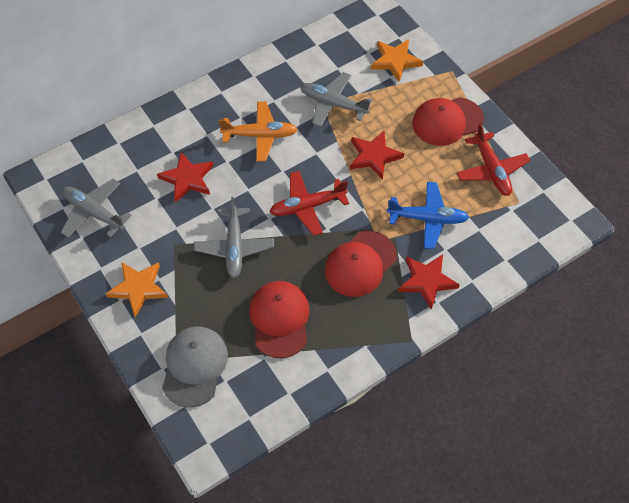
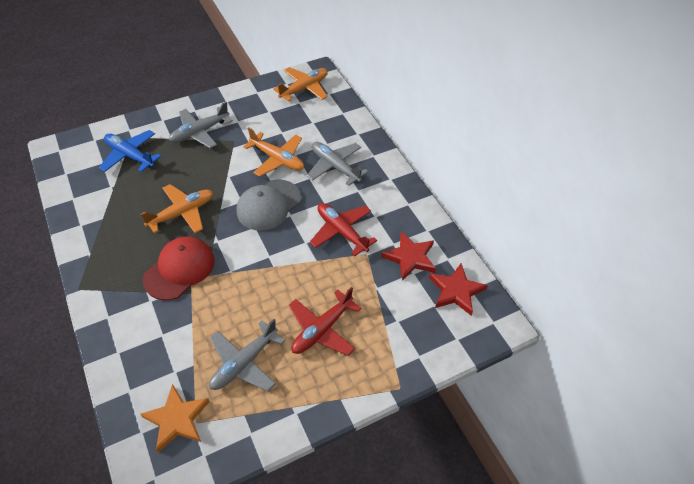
orange plane: [219,101,298,161] = 1 -> [141,184,213,233] [243,128,304,177] [273,67,328,102] = 3
orange star: [105,262,168,317] [371,39,423,82] = 2 -> [140,384,210,452] = 1
red cap: [249,281,310,358] [325,231,397,297] [412,97,484,146] = 3 -> [143,237,215,300] = 1
red star: [157,152,213,202] [350,131,404,180] [398,254,460,310] = 3 -> [381,231,436,281] [429,263,488,316] = 2

